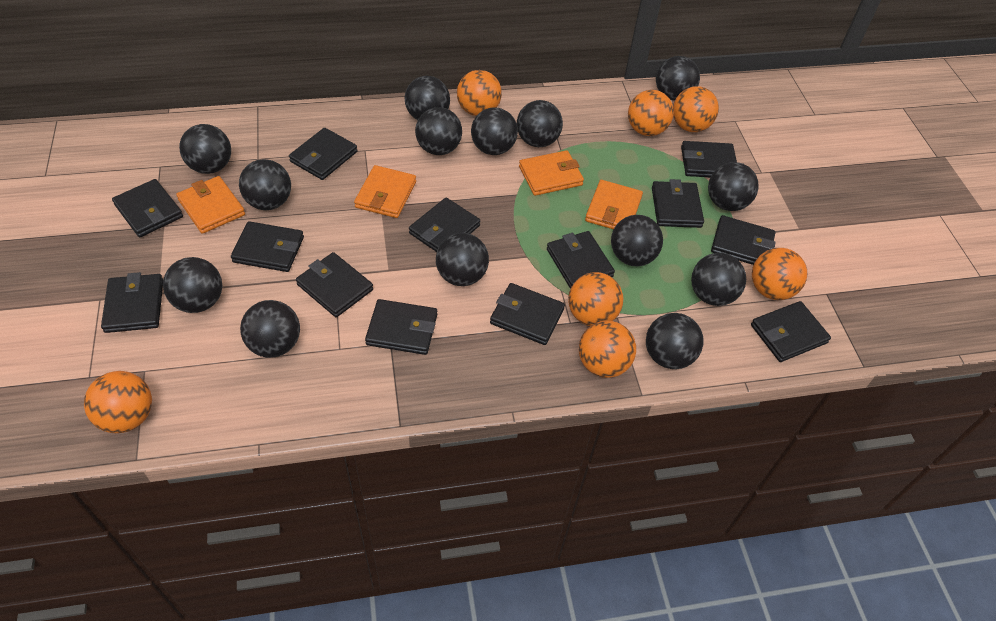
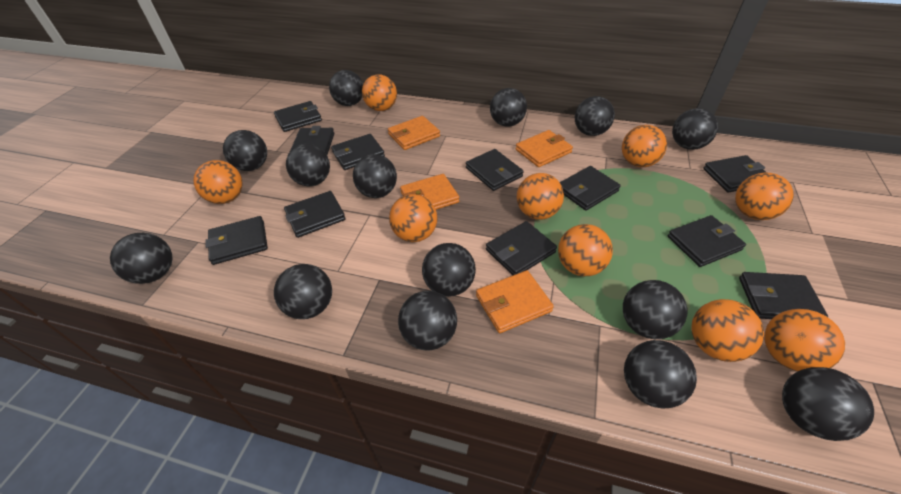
black wallet: [101,272,163,333] [112,179,183,237] [231,221,304,272] [289,128,358,180] [296,252,373,317] [365,299,437,355] [409,197,480,252] [490,283,565,345] [547,231,615,289] [652,179,704,228] [681,141,737,177] [711,215,776,265] [751,301,831,362] = 13 -> [205,216,268,265] [274,101,322,132] [284,191,346,238] [290,126,334,155] [331,134,385,170] [466,149,524,191] [486,221,557,275] [560,166,621,211] [668,215,746,267] [703,155,767,193] [739,272,828,319] = 11
orange ball: [84,371,152,433] [457,70,502,116] [568,272,623,326] [579,321,636,378] [628,90,674,136] [673,86,719,132] [752,248,807,300] = 7 -> [193,160,243,204] [362,74,397,111] [389,194,437,242] [517,173,564,220] [558,224,613,276] [622,125,667,167] [691,299,764,362] [735,173,794,220] [764,309,845,372] = 9

